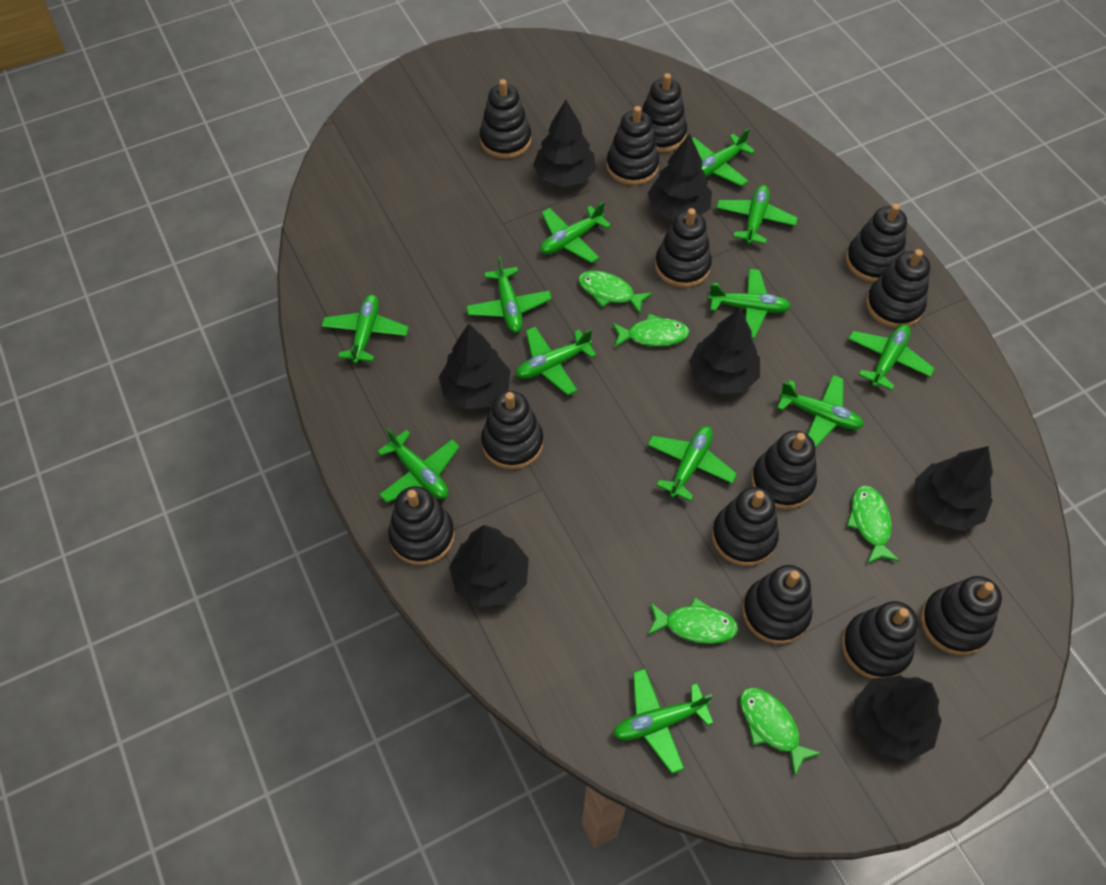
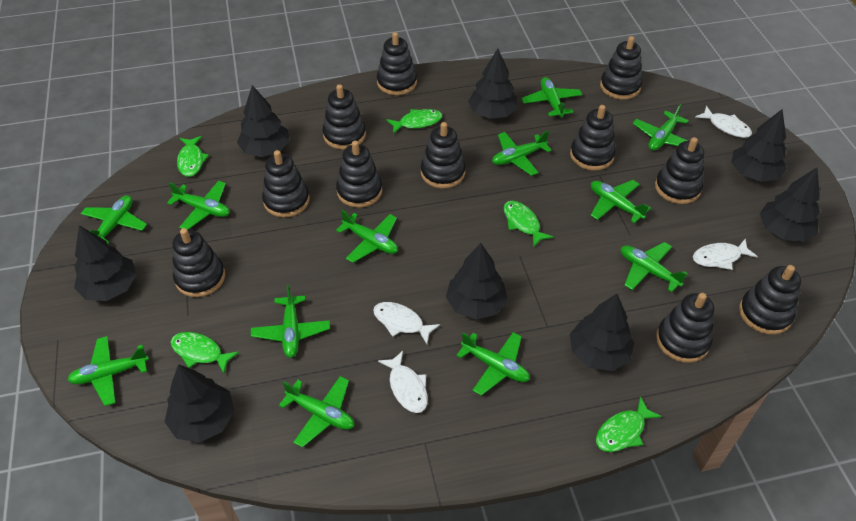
black stacking toy: [388,486,455,565] [480,79,531,159] [481,391,543,470] [606,106,659,186] [642,73,687,153] [655,208,712,288] [712,487,779,566] [742,565,813,644] [751,431,817,510] [842,601,918,679] [846,203,907,283] [866,249,930,328] [921,576,1002,655] = 13 -> [172,228,225,297] [262,150,309,217] [322,84,366,150] [336,141,382,208] [377,32,417,95] [421,122,466,188] [570,105,616,171] [600,36,642,100] [655,137,704,204] [656,293,714,363] [739,265,801,335] = 11
black tree: [439,323,511,409] [449,525,529,607] [533,100,596,187] [648,134,712,220] [689,308,760,394] [855,676,942,761] [915,446,993,531] = 7 -> [74,225,137,301] [165,364,235,443] [237,85,290,157] [446,243,508,320] [468,49,518,119] [570,294,634,371] [731,109,787,182] [760,168,820,242] = 8
white fish: none = 0 -> [373,302,440,344] [378,351,428,413] [693,239,758,270] [695,106,752,138] = 4

